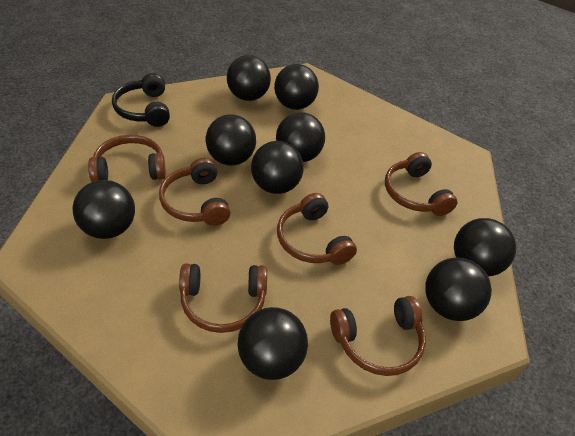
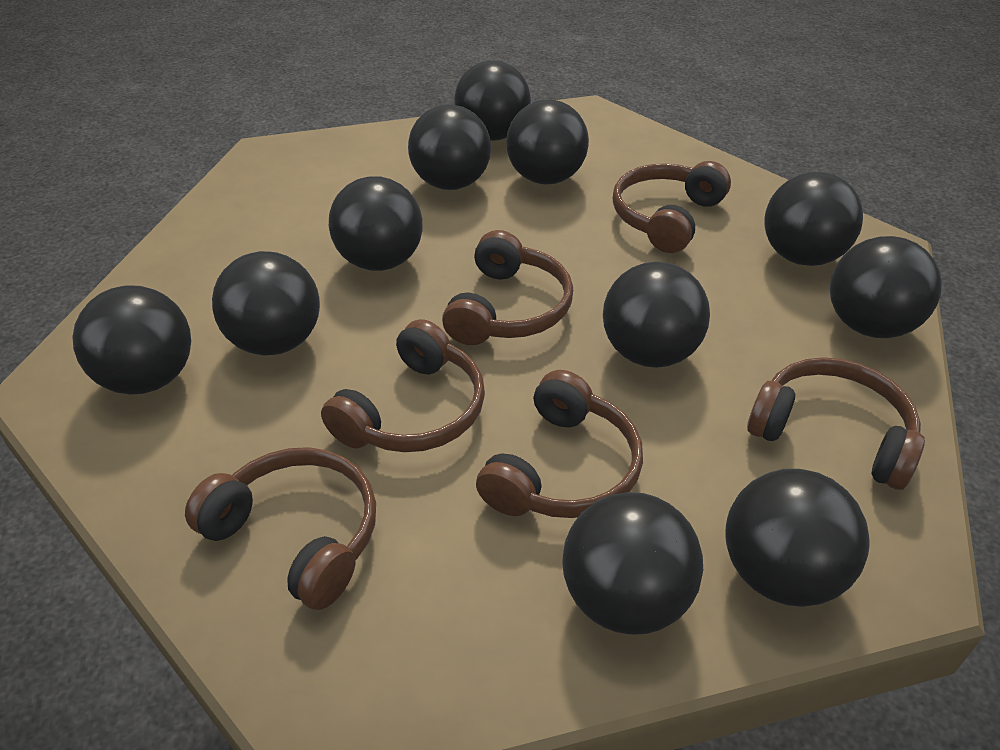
black ball: [72,180,135,239] [206,114,256,166] [227,55,271,101] [237,307,308,380] [251,141,304,194] [274,64,319,110] [276,112,325,162] [425,257,492,321] [454,218,516,277] = 9 -> [73,286,191,395] [212,251,320,356] [329,176,423,271] [408,104,491,190] [454,60,531,141] [507,99,589,184] [562,492,703,635] [603,262,710,368] [725,469,870,607] [764,172,863,266] [830,236,942,338] = 11
black headphones: [112,73,170,127] = 1 -> none = 0

